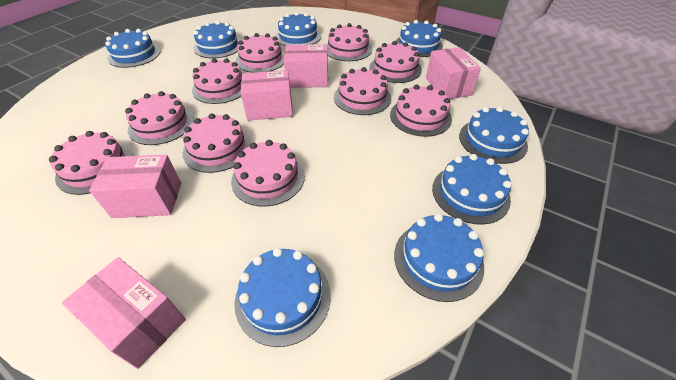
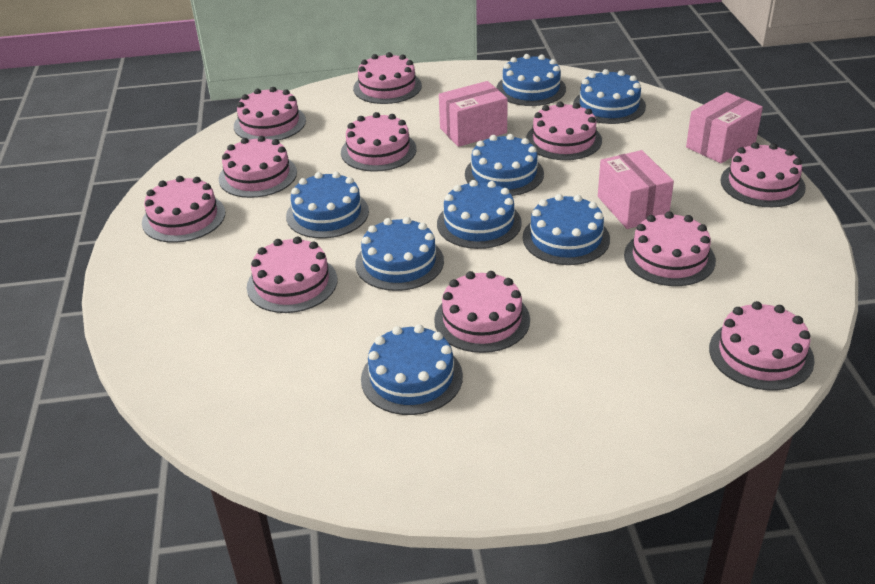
pink box: [62,257,186,369] [89,155,181,218] [241,70,293,121] [284,44,328,88] [426,47,481,99] = 5 -> [439,81,508,147] [598,150,674,229] [686,92,763,163] = 3
pink cake: [49,131,133,195] [125,91,194,145] [183,114,251,173] [192,58,242,104] [231,140,305,207] [236,33,284,73] [327,23,372,61] [334,67,391,115] [369,41,422,83] [390,85,452,137] = 10 -> [142,176,225,243] [219,136,297,198] [234,87,306,140] [247,237,337,313] [341,112,416,172] [353,52,422,104] [434,271,530,353] [526,102,602,160] [624,211,716,286] [709,301,815,390] [720,142,806,207] = 11

